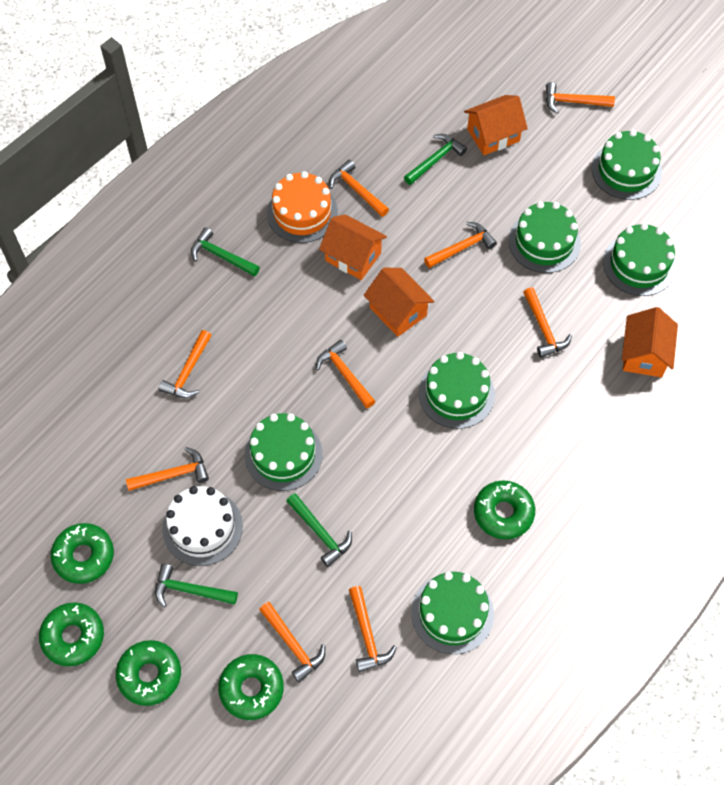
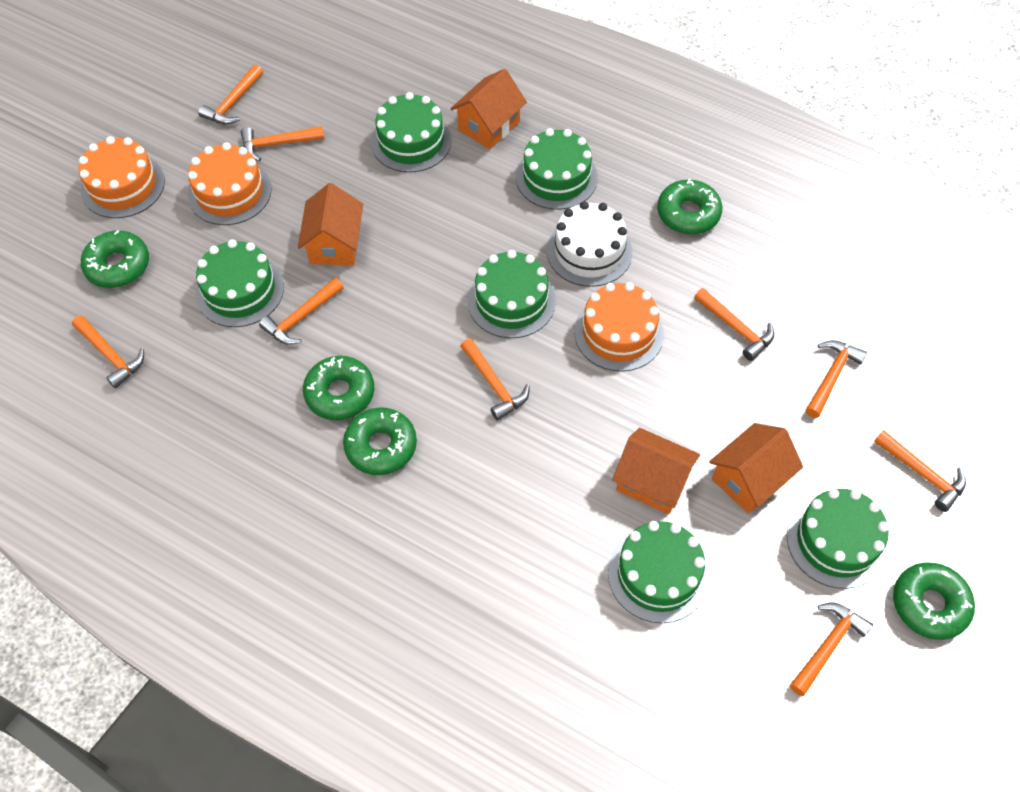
green hammer: [155,564,238,607] [191,227,260,277] [287,493,352,567] [404,134,467,185] = 4 -> none = 0
orange cake: [267,171,338,243] = 1 -> [79,136,165,218] [188,142,272,225] [574,282,664,372] = 3

